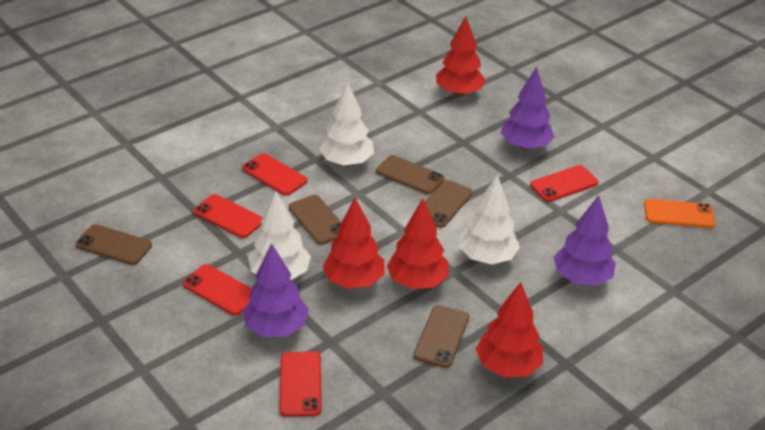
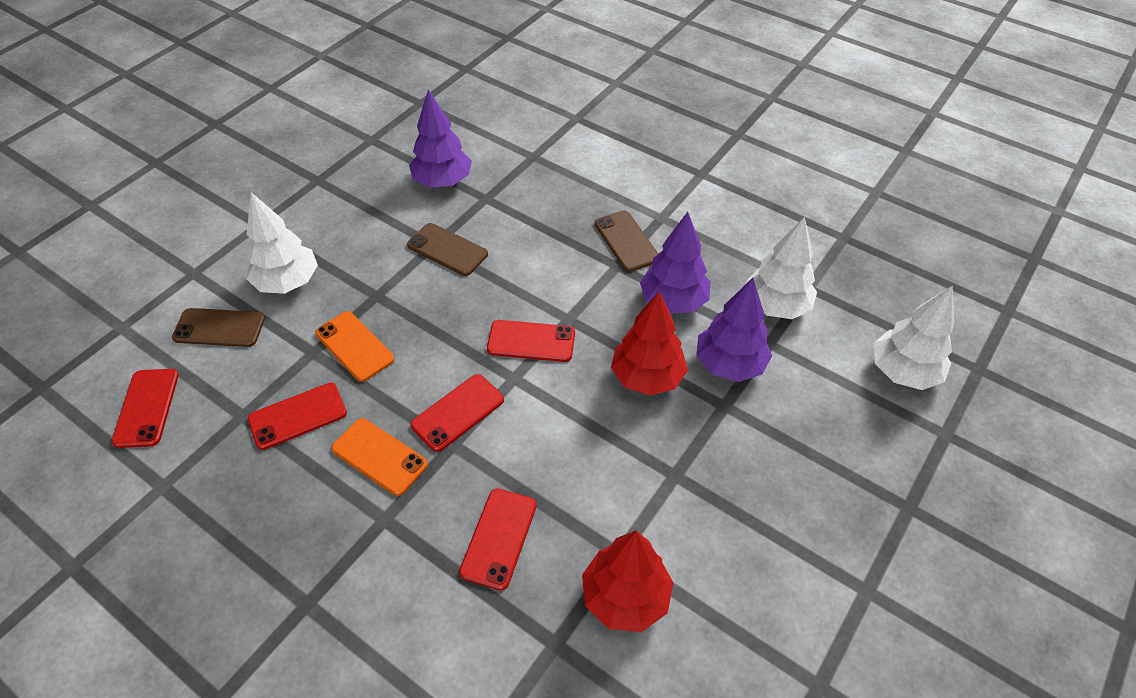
brown phone: [76,224,152,265] [289,195,342,245] [376,155,445,194] [413,305,469,368] [425,180,473,228] = 5 -> [172,308,265,347] [407,223,488,276] [595,211,658,272] = 3
orange phone: [644,199,715,228] = 1 -> [315,311,394,382] [331,418,428,496] = 2
red tree: [322,198,385,289] [387,198,449,289] [436,16,486,96] [476,282,543,377] = 4 -> [582,531,673,632] [611,292,688,396] = 2

